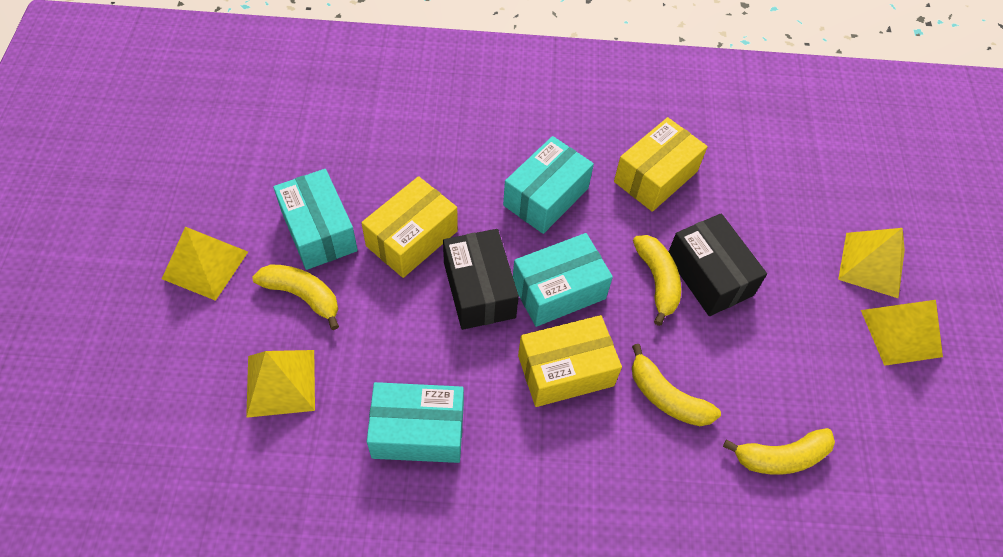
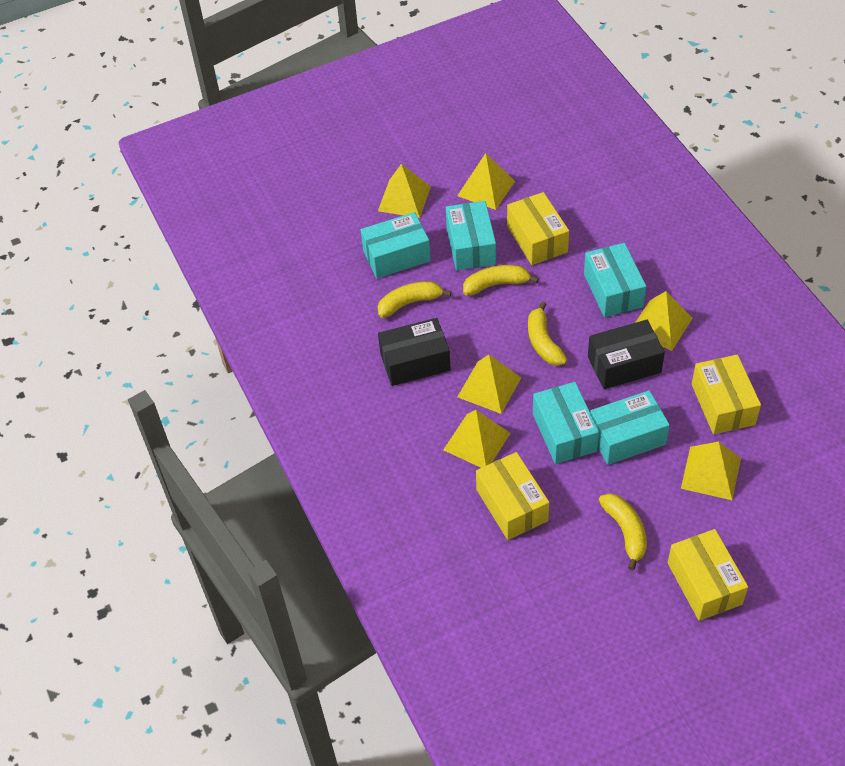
turquoise box: [273,169,358,270] [367,382,464,463] [503,136,594,234] [513,233,613,327] = 4 -> [361,212,431,278] [446,201,496,270] [533,382,599,464] [584,243,646,317] [590,390,670,465] = 5
yellow box: [361,176,458,278] [518,315,622,407] [614,117,708,212] = 3 -> [476,452,549,540] [507,192,569,265] [668,529,748,621] [692,355,761,434] = 4
yellow pyramid: [162,227,248,301] [246,350,315,418] [838,228,905,298] [861,300,943,366] = 4 -> [378,164,431,218] [443,410,511,468] [457,153,515,210] [457,355,521,414] [635,291,693,351] [681,442,741,500] = 6

